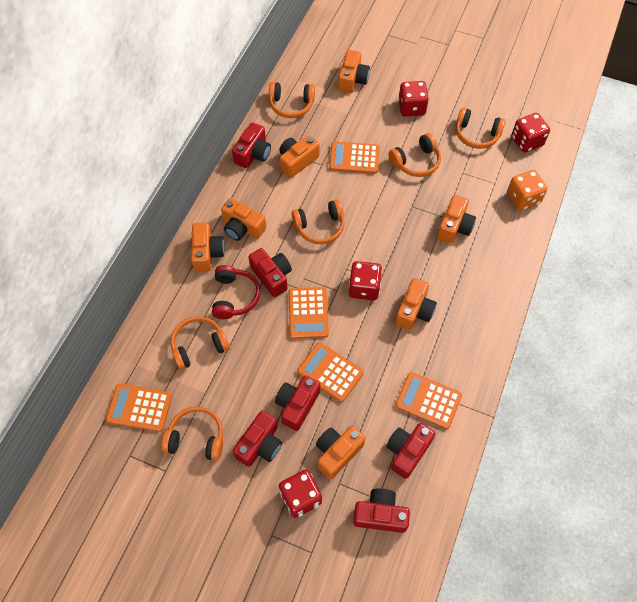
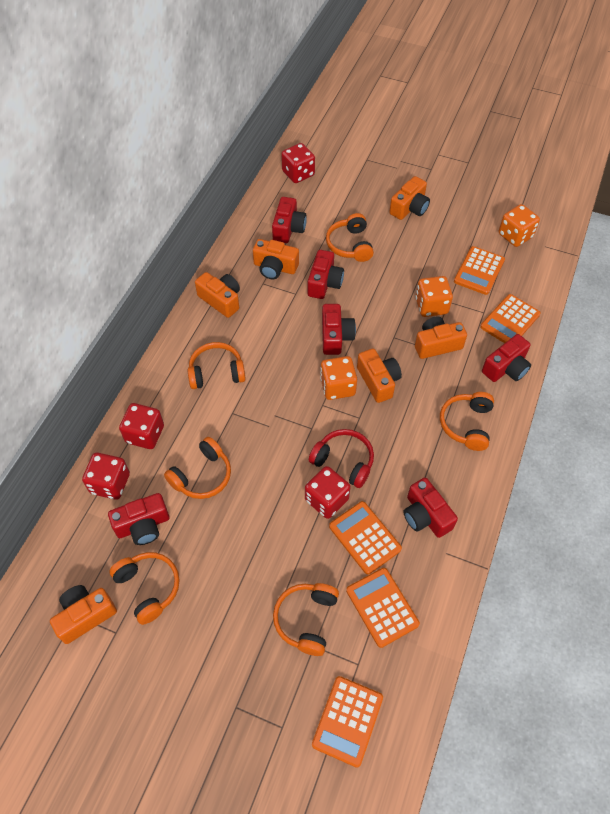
orange camera: [191,223,225,272] [221,198,266,241] [279,135,319,178] [316,426,365,479] [338,50,370,93] [395,278,437,330] [437,195,476,244] = 7 -> [50,585,117,644] [195,272,240,318] [253,239,299,279] [357,349,402,403] [389,176,430,220] [415,316,467,359] = 6
orange dice: [507,170,547,211] = 1 -> [320,356,357,400] [416,276,453,317] [499,204,540,247] = 3

